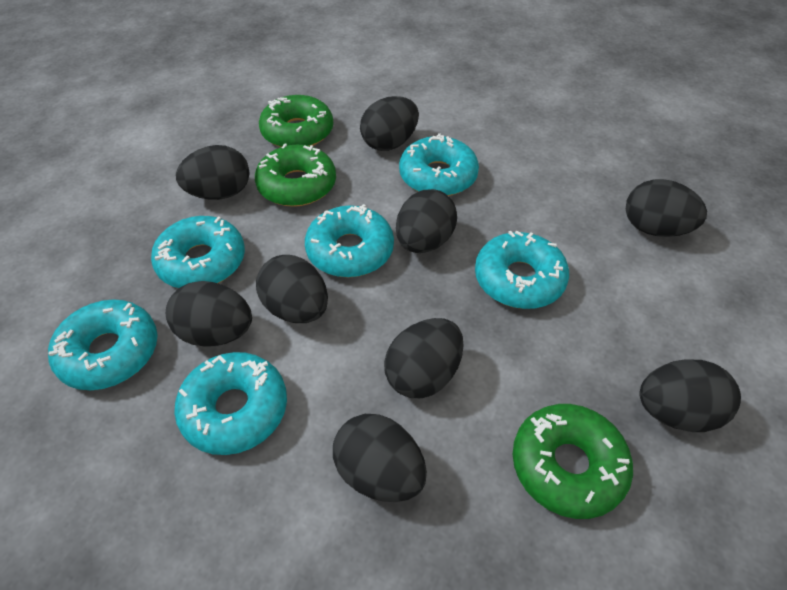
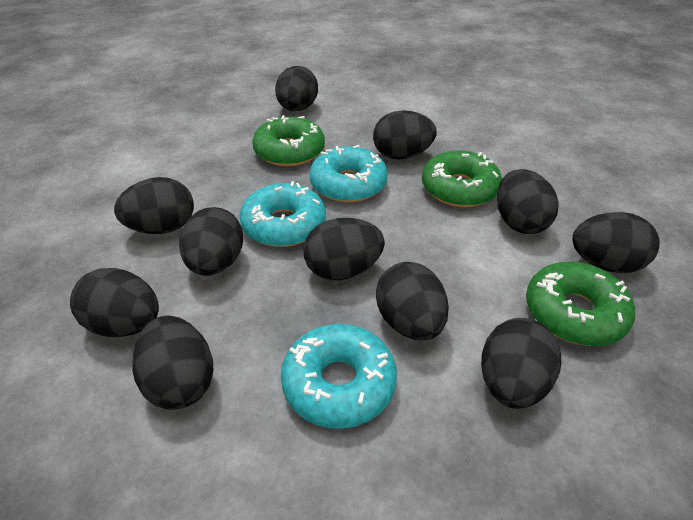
black egg: [166,281,252,347] [176,145,250,200] [256,255,328,323] [333,414,427,502] [360,96,419,151] [384,318,463,398] [396,189,457,253] [626,179,707,237] [639,360,741,432] = 9 -> [70,268,159,337] [114,177,194,234] [132,315,214,410] [179,207,243,276] [275,66,318,111] [303,218,385,280] [373,110,437,159] [376,262,449,340] [481,318,561,409] [497,169,559,234] [572,212,660,273] = 11
turquoise donut: [48,299,158,390] [151,216,245,288] [174,352,287,455] [305,204,394,277] [399,133,479,196] [475,231,569,309] = 6 -> [239,181,326,247] [281,324,397,429] [309,145,388,202] = 3

